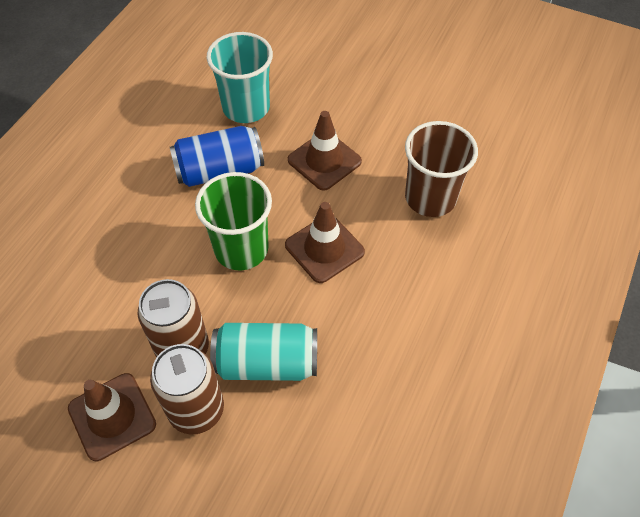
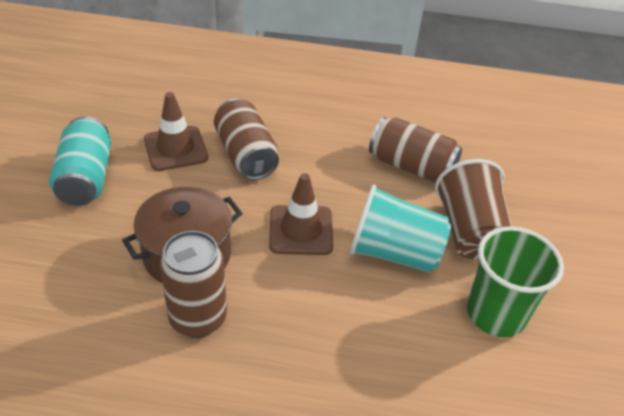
blue can: [170,126,264,187] = 1 -> none = 0
brown can: [137,279,209,358] [150,344,224,434] = 2 -> [160,231,227,338] [214,99,279,180] [369,117,462,183] = 3
brown pot: none = 0 -> [122,186,243,283] = 1
brown traffic cone: [68,373,156,461] [285,202,365,283] [288,111,362,191] = 3 -> [144,92,208,171] [269,173,333,255] = 2

